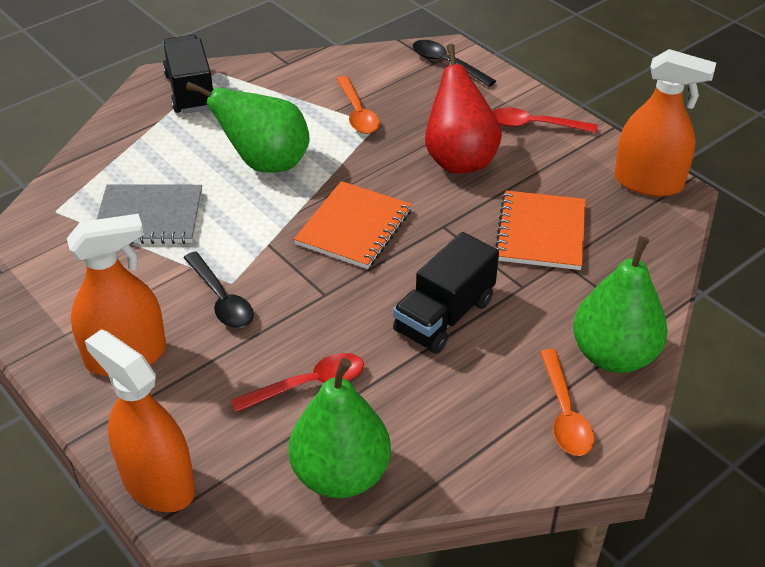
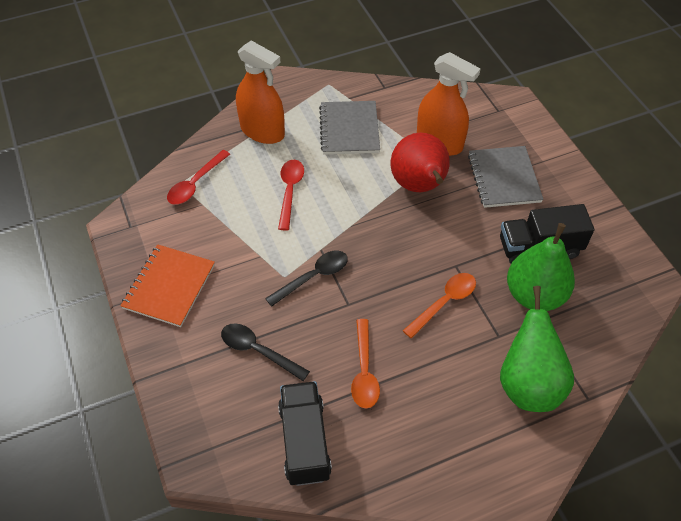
green pear: [186,82,310,173] [289,358,391,498] [573,236,668,373] = 3 -> [500,286,574,412] [507,223,575,311] = 2
grey notebook: [96,184,202,244] = 1 -> [319,101,380,155] [468,146,544,208] = 2
orange notebook: [294,181,412,269] [496,190,586,270] = 2 -> [120,244,215,327] = 1
orange spray bottle: [67,214,166,376] [85,329,195,512] [614,49,716,197] = 3 -> [236,40,285,144] [417,52,481,156] = 2

